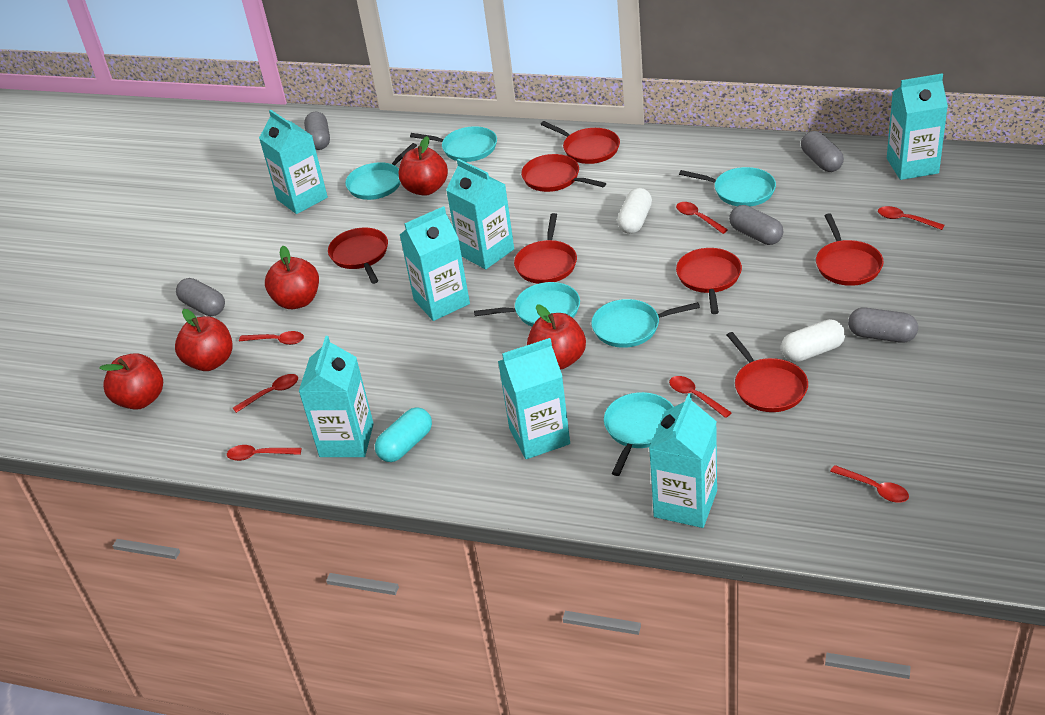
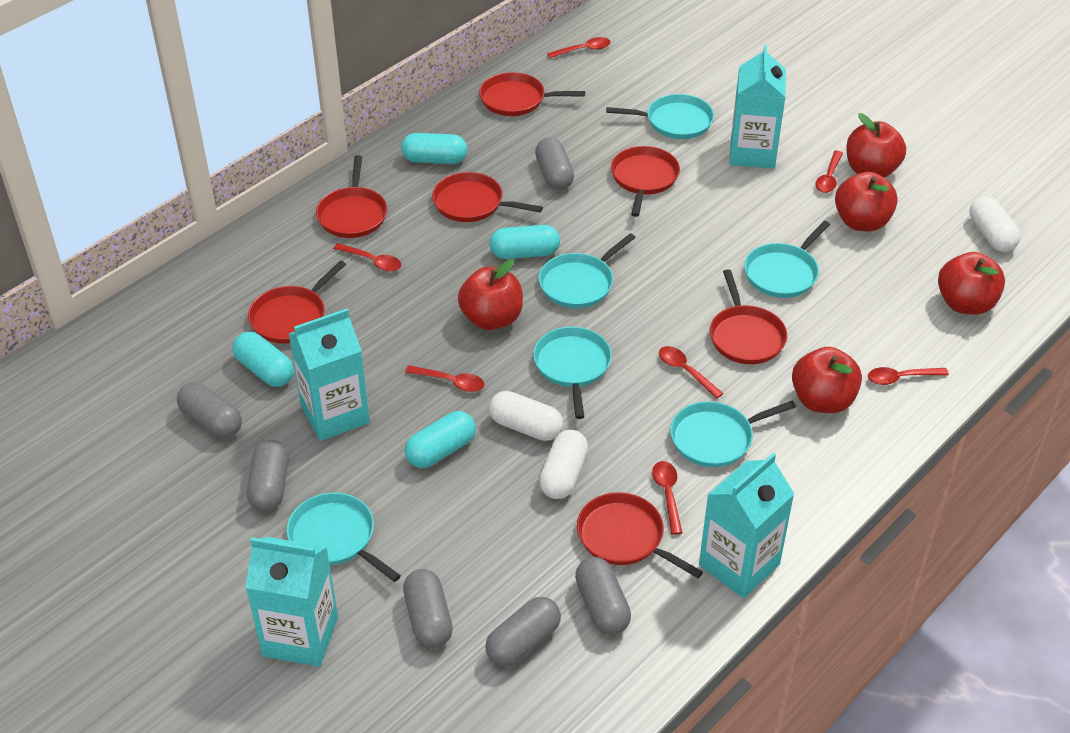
grey capsule: [176,278,225,316] [304,112,330,150] [729,205,783,245] [801,131,844,172] [848,308,918,343] = 5 -> [177,382,242,438] [247,440,289,512] [403,569,453,648] [486,597,561,667] [535,137,574,190] [575,557,631,635] = 6
turquoise capsule: [375,408,432,462] = 1 -> [232,332,294,387] [401,133,467,164] [405,411,476,468] [490,225,560,259] = 4
turquoise carton: [259,110,328,214] [299,336,374,457] [400,206,470,321] [446,159,514,269] [498,338,570,459] [649,393,717,528] [887,73,948,180] = 7 -> [245,537,338,667] [289,309,370,441] [699,453,794,598] [729,45,786,169] = 4
white capsule: [617,188,652,234] [781,319,845,362] = 2 -> [489,391,563,441] [539,430,588,499] [970,196,1021,252] = 3

